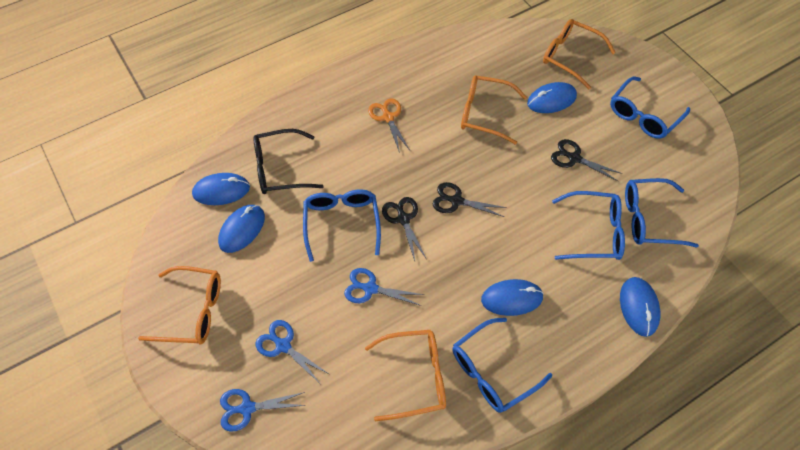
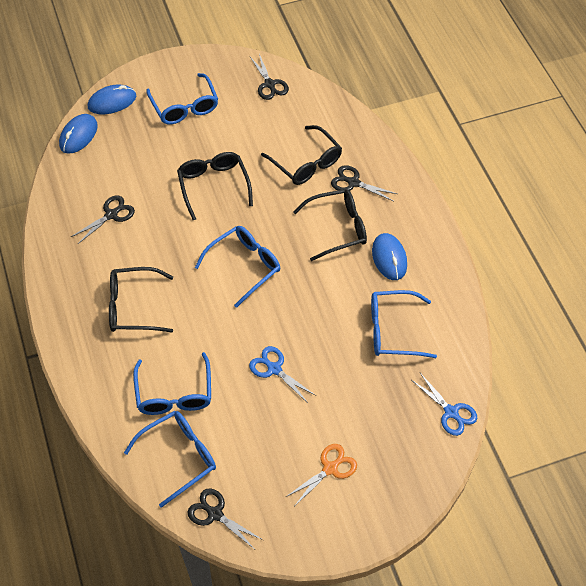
black glasses: [253,129,324,194] = 1 -> [109,267,173,333] [177,152,253,220] [261,125,342,185] [293,189,367,261] = 4
black scissors: [382,197,426,261] [433,182,507,217] [551,139,622,182] = 3 -> [71,195,135,244] [188,488,263,549] [250,54,289,100] [331,165,397,201] = 4
blue mouse: [192,173,250,205] [218,205,265,253] [481,279,544,316] [527,82,577,113] [620,277,660,337] = 5 -> [59,114,98,154] [88,85,136,114] [372,233,407,280] = 3
blue scissors: [220,389,306,432] [255,320,329,382] [344,268,424,306] = 3 -> [249,346,316,403] [412,373,477,436] = 2
orange glasses: [138,266,221,344] [365,330,446,421] [461,75,527,145] [543,19,616,89] = 4 -> none = 0

